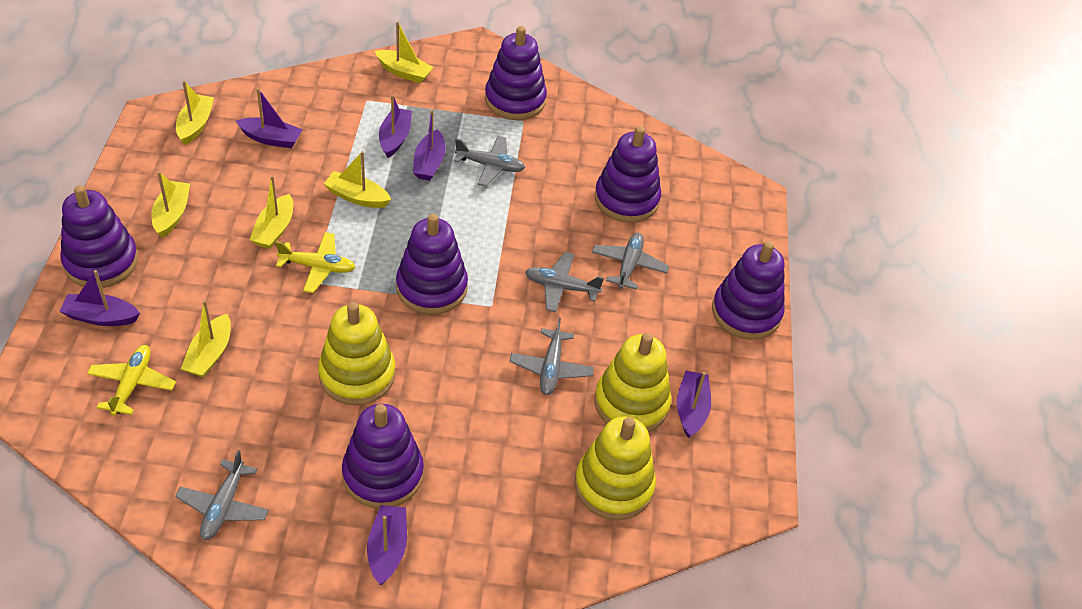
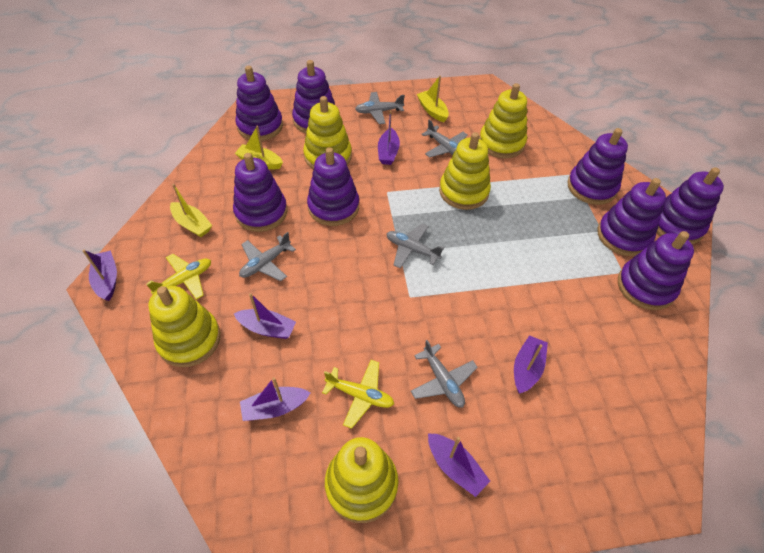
purple stacking toy: [60,185,138,288] [342,404,424,509] [396,214,468,315] [485,26,547,120] [595,126,661,223] [712,241,784,340] = 6 -> [233,153,287,232] [235,66,283,141] [292,60,335,133] [307,147,359,226] [567,128,628,205] [597,178,666,256] [618,231,694,310] [657,167,724,244] = 8
yellow boat: [151,171,190,238] [176,81,214,145] [181,300,231,377] [250,176,293,249] [324,151,391,208] [375,21,434,83] = 6 -> [170,184,212,237] [235,126,283,169] [417,76,449,122] = 3
yellow stacking toy: [318,302,395,406] [575,417,656,520] [594,333,671,432] = 3 -> [148,286,221,367] [303,96,352,169] [325,437,398,523] [439,132,491,210] [479,83,527,158] = 5

